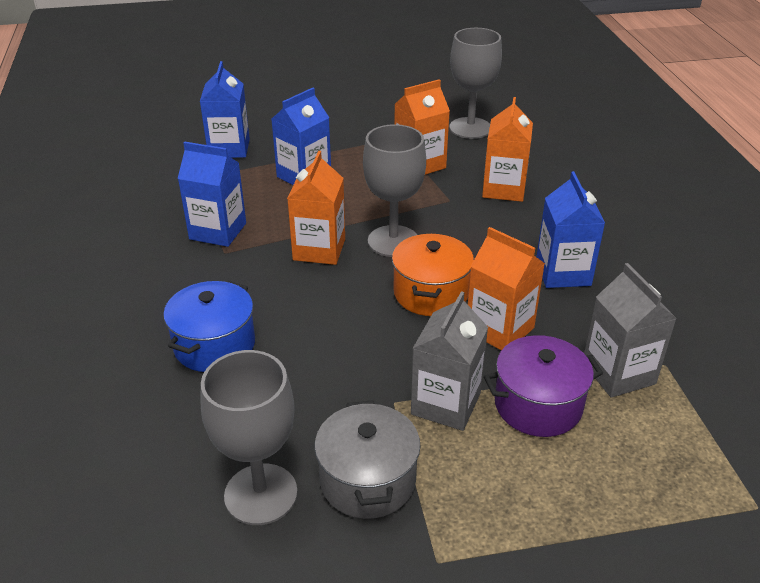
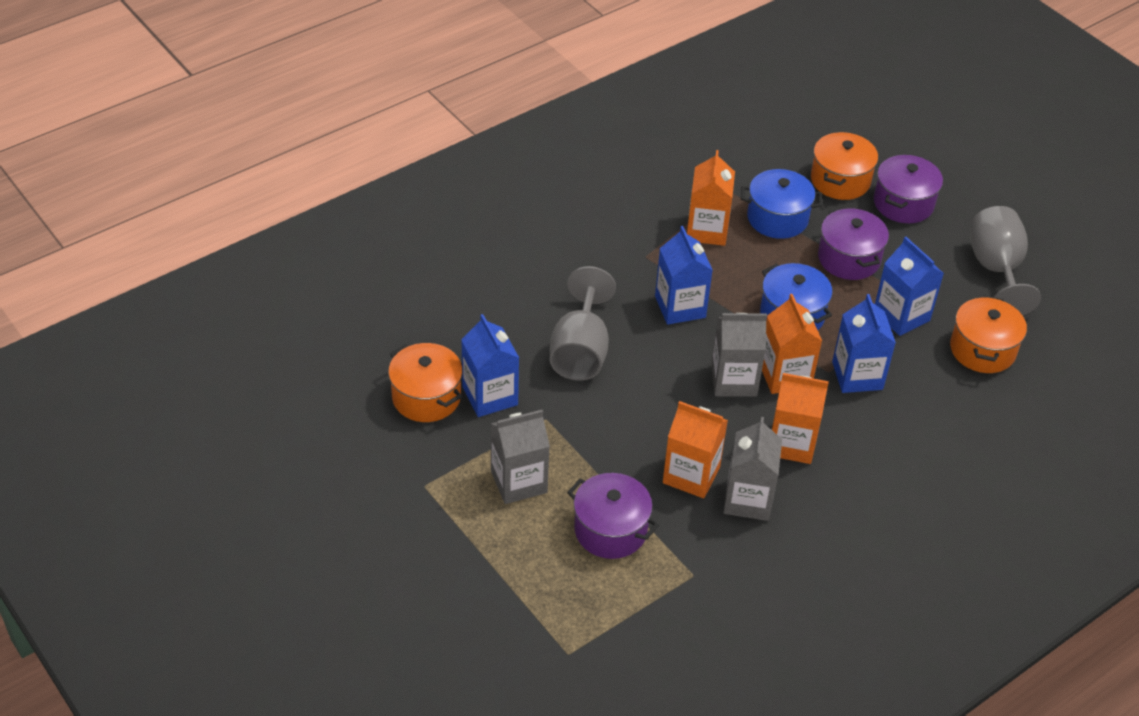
blue pot: [163,281,255,372] = 1 -> [741,169,822,239] [760,263,832,330] = 2
grey carton: [411,291,488,431] [584,263,677,398] = 2 -> [491,410,550,504] [711,313,767,397] [723,417,782,521] = 3
grey goblet: [200,350,297,525] [363,124,426,257] [449,28,502,139] = 3 -> [550,266,616,381] [970,206,1041,315] = 2
grey pot: [314,400,421,519] = 1 -> none = 0
orange pot: [392,234,474,316] = 1 -> [388,343,463,422] [811,132,878,200] [950,296,1027,373] = 3
purple pot: [484,335,603,437] = 1 -> [567,473,659,559] [818,207,889,280] [874,155,943,223] = 3

